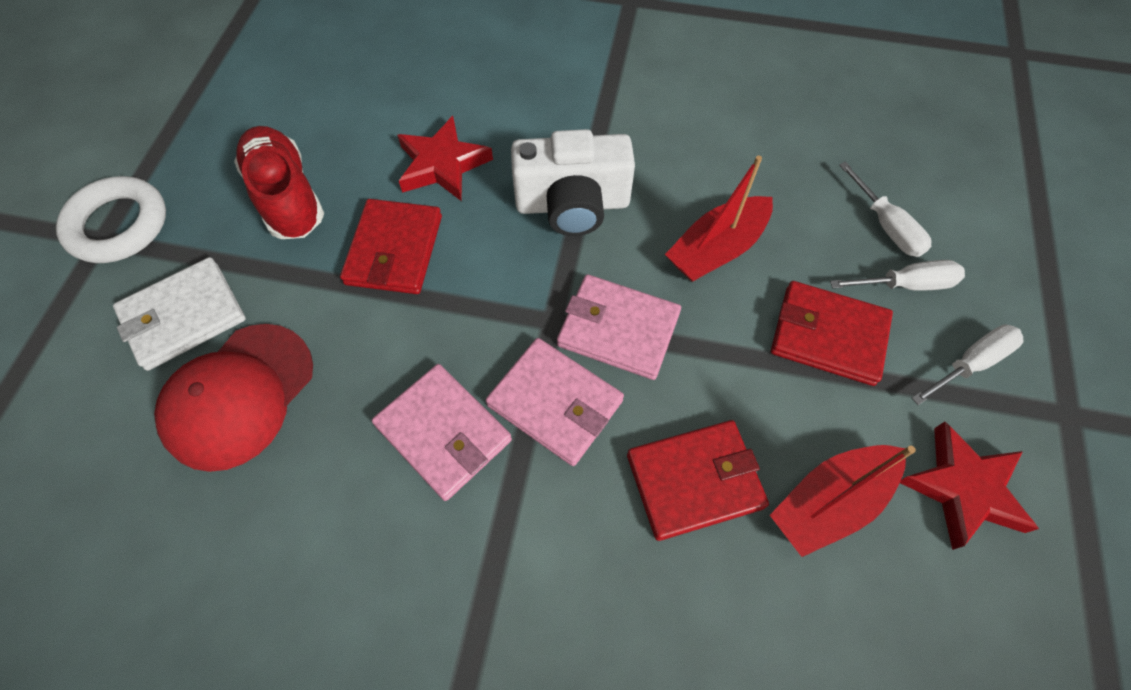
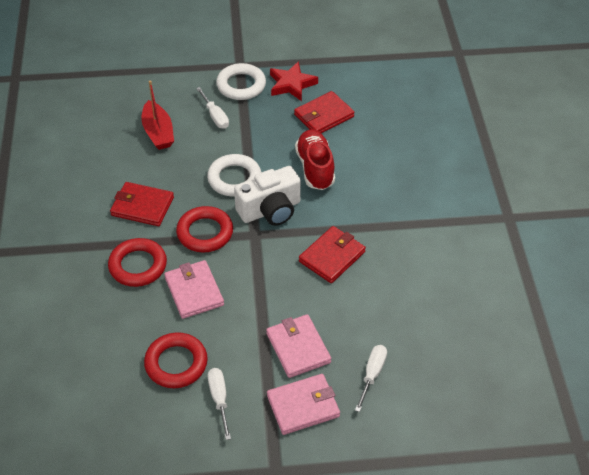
red boat: [665,155,773,282] [770,445,916,557] = 2 -> [141,81,174,150] = 1
red cap: [154,324,313,472] = 1 -> none = 0
red ring: none = 0 -> [108,238,167,287] [144,332,208,388] [176,206,233,252] = 3
red star: [397,116,493,201] [900,422,1039,550] = 2 -> [270,61,318,101] = 1
white ring: [56,176,166,263] = 1 -> [207,154,261,196] [216,63,266,100] = 2
white wallet: [113,257,246,371] = 1 -> none = 0

